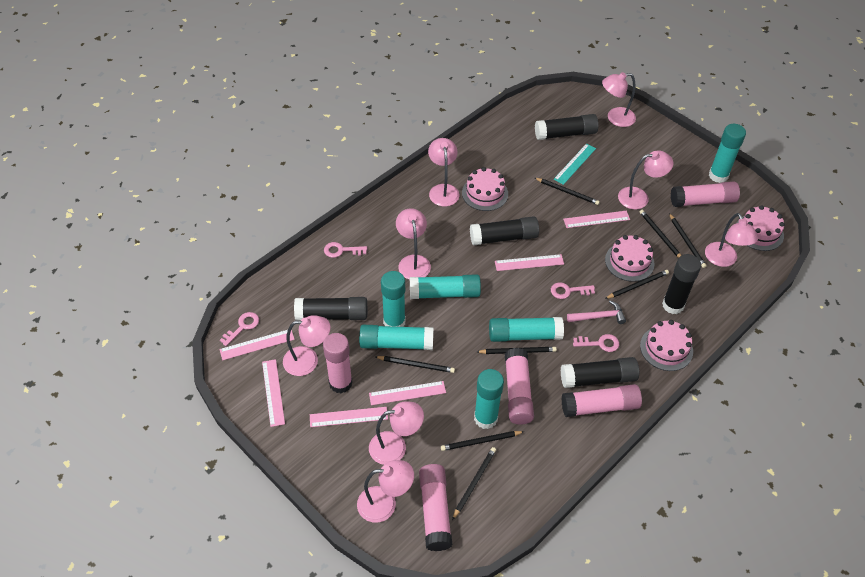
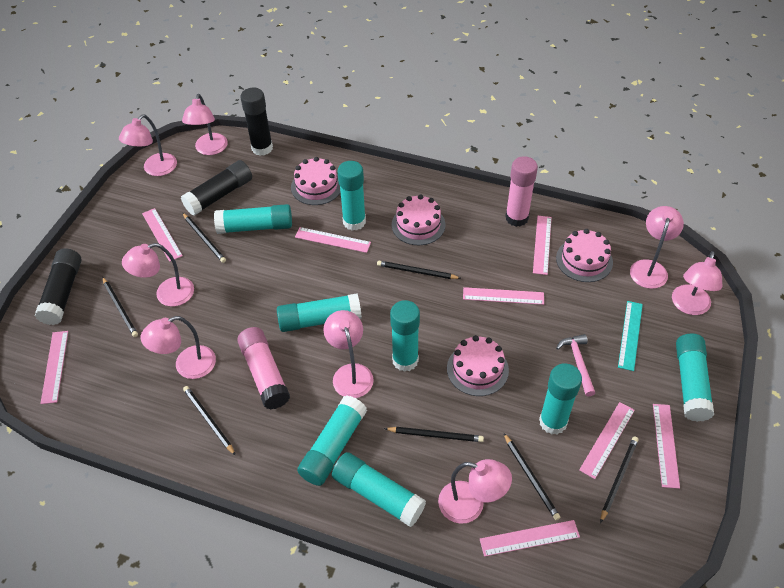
black glue stick: [294,297,367,321] [470,216,539,245] [535,114,599,140] [561,357,639,388] [662,254,701,314] = 5 -> [35,248,82,325] [181,160,252,216] [241,87,273,156] = 3
black pencil: [375,356,455,373] [441,431,524,451] [452,447,496,520] [477,347,557,354] [535,178,600,205] [605,270,669,299] [640,210,681,258] [669,213,707,268] = 8 -> [102,277,138,337] [183,213,226,263] [183,386,236,456] [377,261,461,279] [384,427,484,442] [504,433,561,520] [600,437,638,523] = 7
pink glue stick: [323,333,353,393] [419,464,452,551] [505,348,534,425] [561,384,642,417] [671,181,740,207] = 5 -> [237,327,290,410] [505,156,538,227] = 2
pink key: [220,312,259,346] [324,242,367,258] [551,282,595,299] [573,334,619,352] = 4 -> none = 0
pink ruler: [219,330,295,360] [262,359,285,427] [310,407,388,427] [369,381,446,405] [495,254,564,271] [563,211,630,228] = 6 -> [40,331,68,404] [142,208,183,262] [295,227,371,253] [463,287,544,305] [480,520,580,557] [533,216,552,275] [579,402,635,479] [653,404,680,489] = 8
turquoise glue stick: [359,325,434,350] [381,271,406,327] [410,274,481,299] [474,369,504,429] [489,317,564,342] [709,124,746,183] = 6 -> [214,204,292,234] [277,293,362,332] [297,395,367,486] [332,452,426,527] [337,161,366,231] [390,300,420,372] [539,363,582,435] [676,333,714,422] = 8

